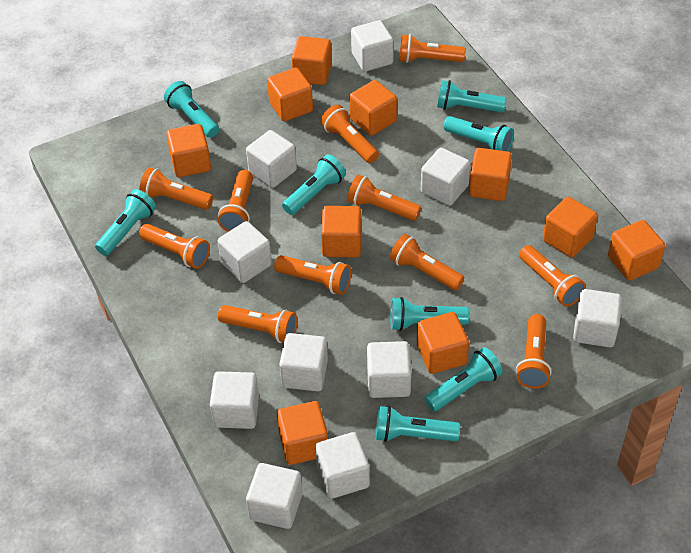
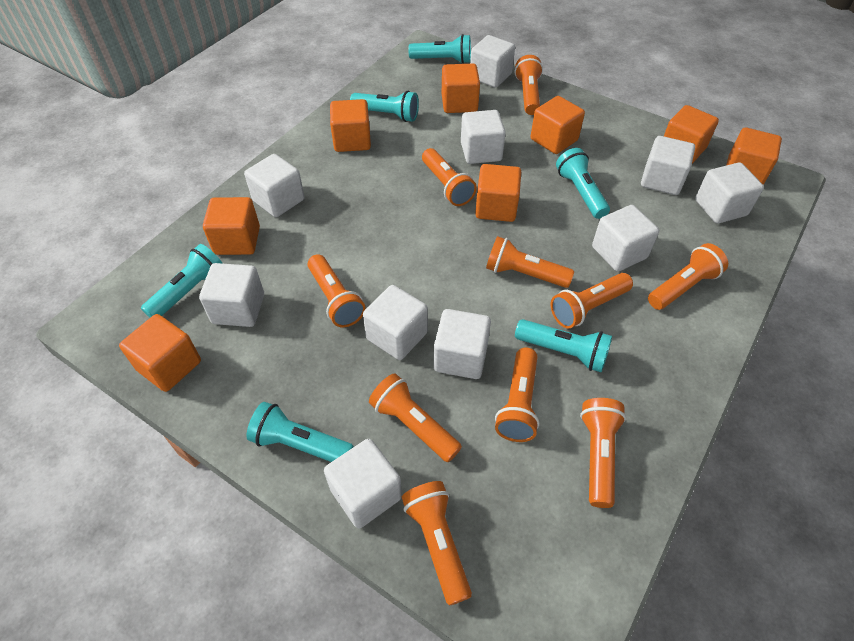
orange cube: [166,124,211,177] [267,67,313,121] [277,401,328,465] [291,36,332,85] [321,206,362,258] [349,80,397,136] [417,312,469,374] [469,148,512,201] [543,197,598,258] [608,220,665,281] = 10 -> [119,314,201,392] [203,197,260,255] [330,99,371,152] [442,64,480,113] [475,164,521,222] [531,96,585,154] [664,105,719,164] [726,128,782,185] = 8
orange flashlight: [139,167,213,210] [139,224,210,269] [218,170,253,232] [218,305,297,343] [274,255,351,295] [321,104,379,163] [347,175,421,221] [390,234,464,290] [399,34,466,63] [516,314,552,388] [519,245,586,307] = 11 -> [307,254,366,327] [369,373,462,462] [402,481,472,606] [422,148,477,206] [486,236,574,288] [495,348,540,442] [515,55,543,115] [551,273,633,329] [580,398,626,508] [648,243,728,310] = 10
turquoise flashlight: [95,189,156,256] [164,81,219,138] [282,154,346,215] [376,406,460,442] [390,297,470,331] [424,347,503,411] [437,80,506,112] [443,116,514,151] = 8 -> [141,244,223,318] [246,402,354,462] [350,91,419,122] [408,34,471,64] [515,319,612,372] [556,148,610,219] = 6

